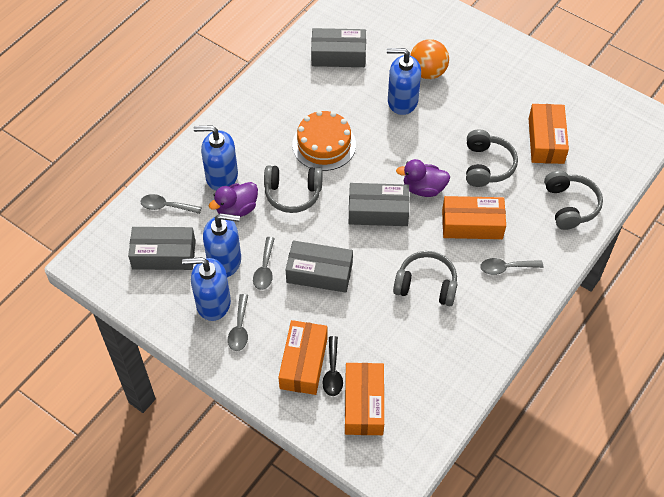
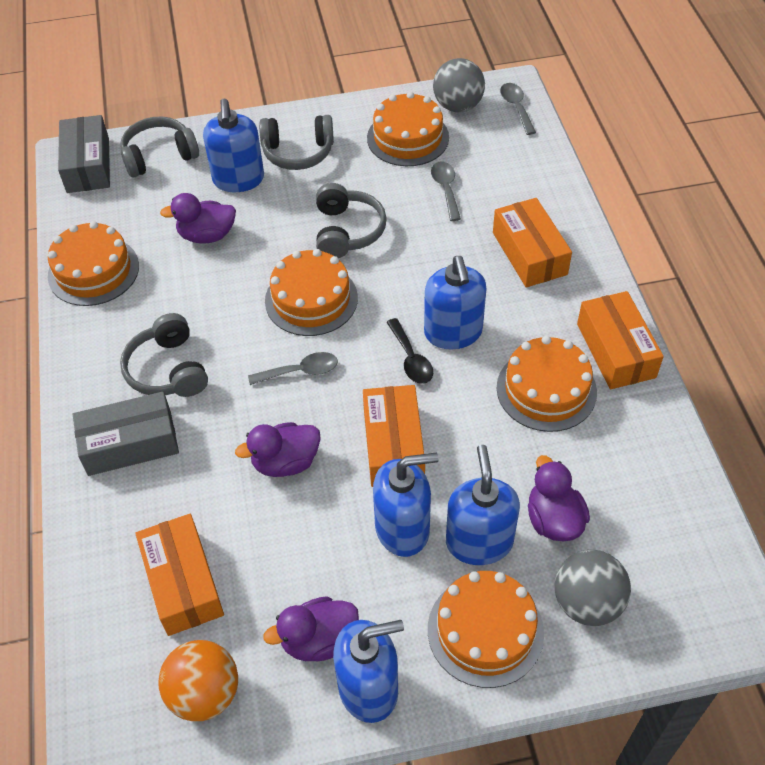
blue soap dispenser: [182,257,231,321] [194,125,238,191] [203,213,241,277] [387,48,421,115] = 4 -> [203,99,264,192] [333,620,404,723] [373,453,439,557] [424,256,487,349] [446,445,520,565] = 5
grey ball: none = 0 -> [433,58,485,112] [555,550,631,626] = 2
grey box: [128,227,196,270] [285,240,353,293] [311,28,366,67] [349,183,410,226] = 4 -> [58,115,110,193] [73,392,179,476] = 2
grey spoon: [141,194,202,214] [228,294,248,351] [253,237,275,290] [480,258,543,275] = 4 -> [248,352,338,385] [431,161,461,221] [500,83,536,135] = 3
orange cake: [292,110,356,171] = 1 -> [48,221,139,306] [265,249,358,336] [367,92,449,166] [428,571,544,688] [497,336,597,432] = 5
purple duck: [209,182,258,217] [396,159,450,197] = 2 -> [160,193,236,244] [235,422,321,477] [263,596,359,661] [528,455,590,541] = 4

